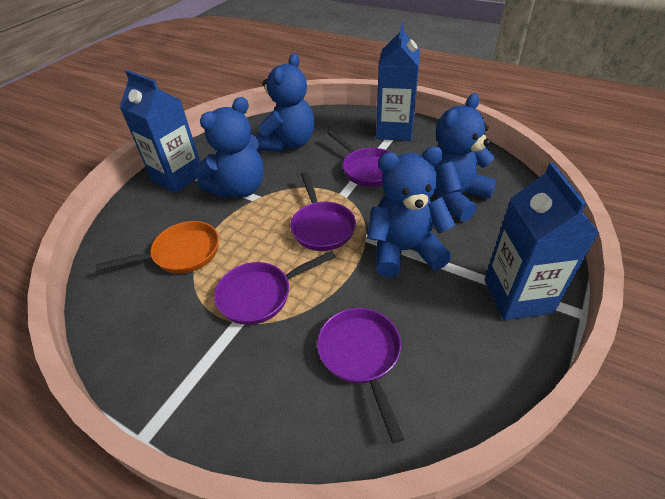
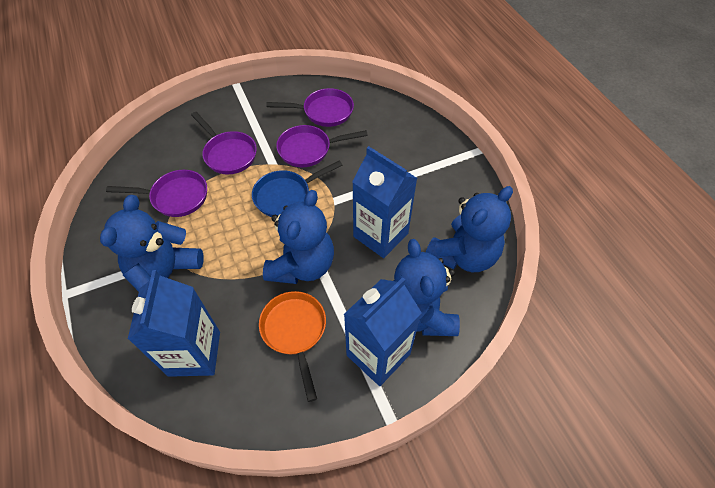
blue pan: none = 0 -> [252,160,343,217] = 1

